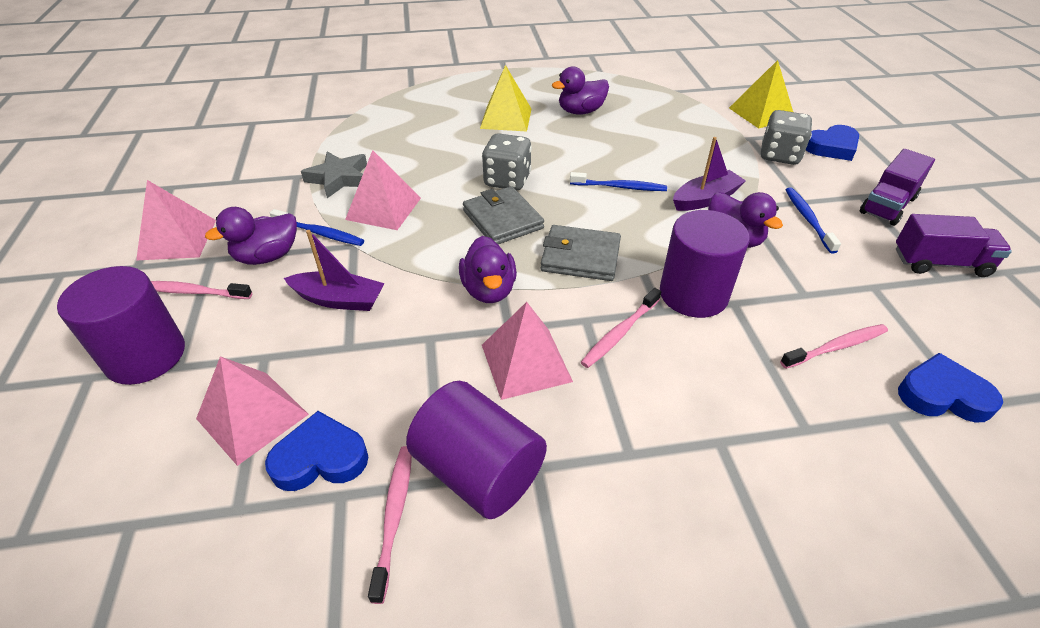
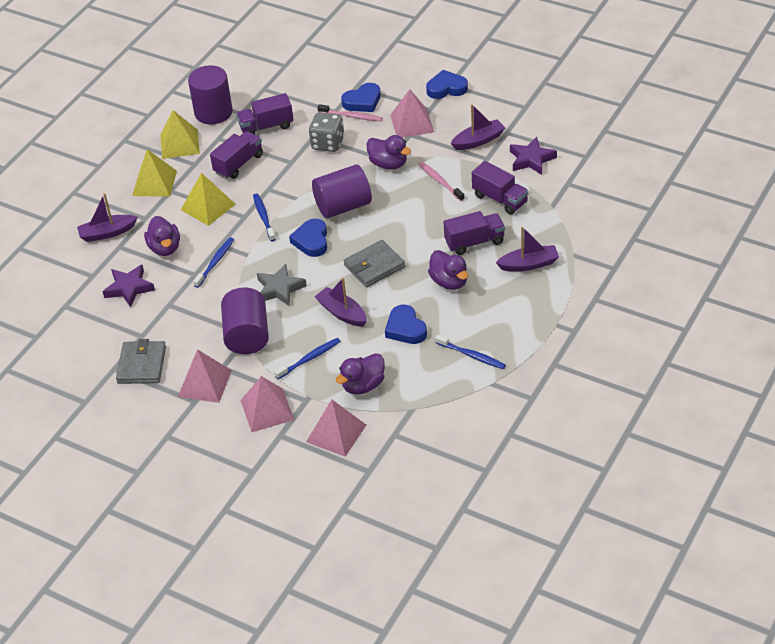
blue heart: [265,411,368,491] [806,125,859,161] [898,353,1003,423] = 3 -> [289,219,327,257] [341,83,381,112] [385,305,427,344] [426,70,468,99] = 4
blue toothbrush: [270,209,364,246] [570,172,667,191] [786,187,841,254] = 3 -> [193,238,234,288] [253,193,276,241] [274,338,341,379] [435,335,506,369] = 4
grey dice: [482,133,532,190] [761,110,812,165] = 2 -> [309,112,344,152] = 1
pink toothbrush: [151,281,252,299] [368,446,412,604] [581,288,661,368] [780,324,888,369] = 4 -> [317,104,383,121] [418,162,465,201] = 2
purple boat: [284,230,385,311] [673,137,746,211] = 2 -> [77,193,137,242] [315,278,367,327] [451,104,505,150] [496,227,559,272] = 4
purple star: none = 0 -> [102,265,155,307] [510,137,557,175] = 2
purple truck: [860,149,935,226] [896,214,1012,277] = 2 -> [210,131,263,179] [237,93,293,135] [444,211,505,255] [472,161,529,215] = 4
yellow pyramid: [480,65,532,131] [729,60,793,129] = 2 -> [132,149,177,197] [161,110,200,159] [181,173,235,226] = 3

